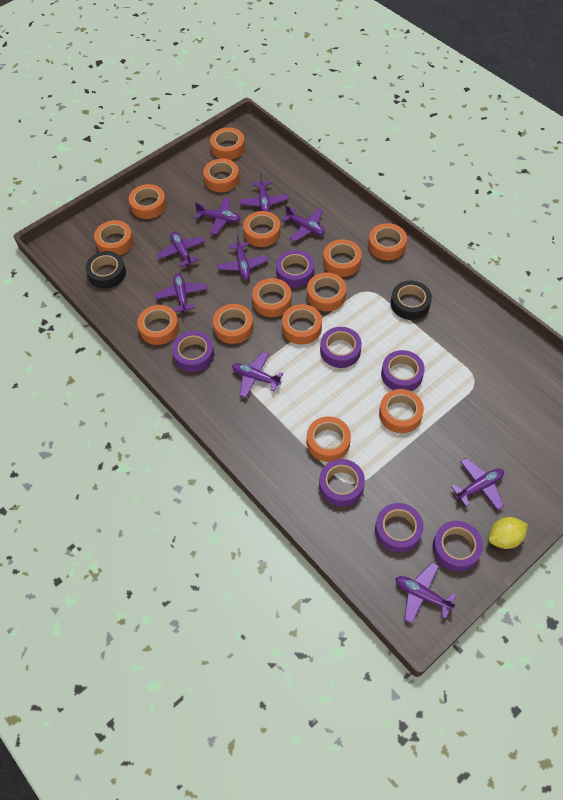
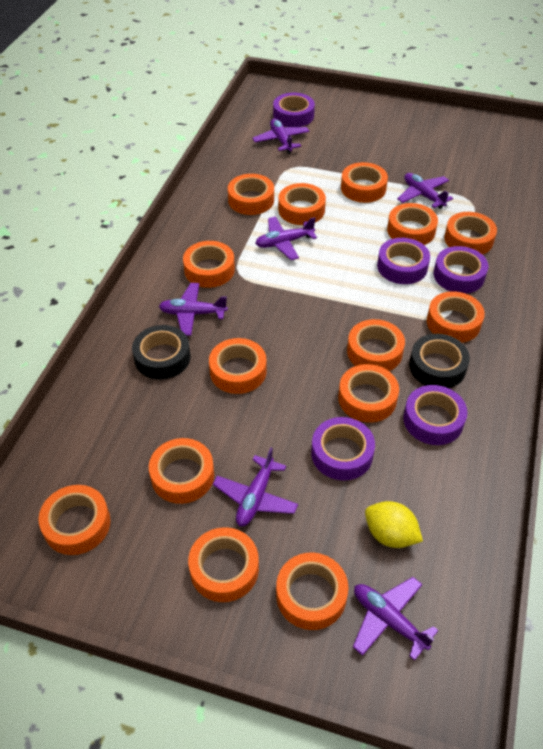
purple plane: [155,273,207,313] [156,232,205,267] [195,198,241,235] [217,235,269,280] [232,352,283,398] [240,173,288,212] [282,205,325,242] [395,563,456,624] [451,458,504,510] = 9 -> [159,283,228,336] [213,448,298,526] [252,119,309,154] [255,216,317,260] [353,577,439,661] [397,173,453,209] = 6
purple tape: [172,331,214,372] [276,250,314,288] [319,459,365,507] [320,327,362,368] [375,503,424,553] [381,350,425,391] [433,521,483,571] = 7 -> [273,93,315,127] [311,417,375,481] [377,238,430,284] [403,385,468,445] [433,246,488,294] = 5

